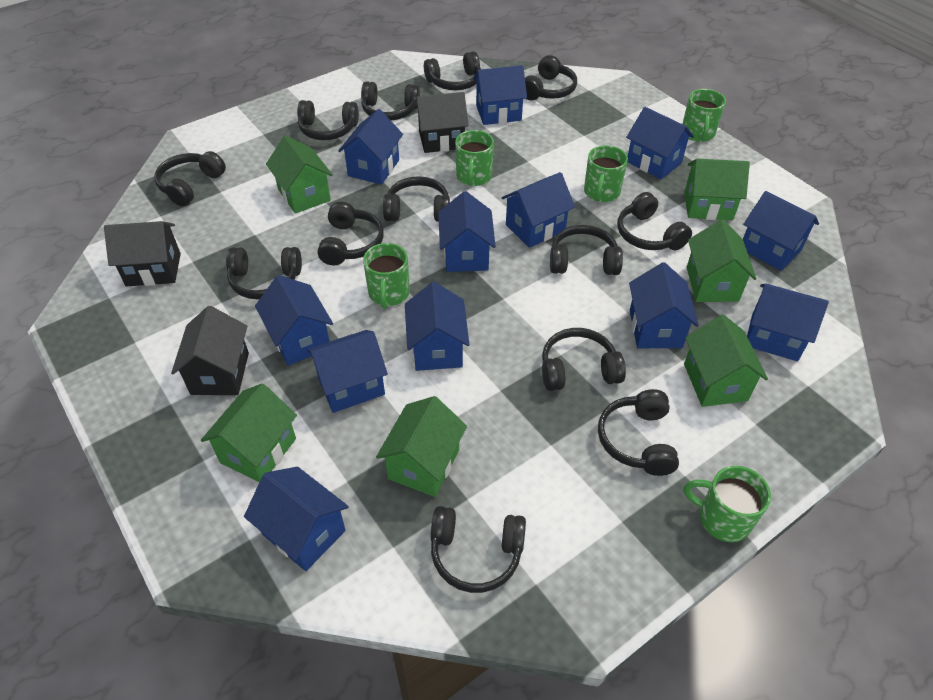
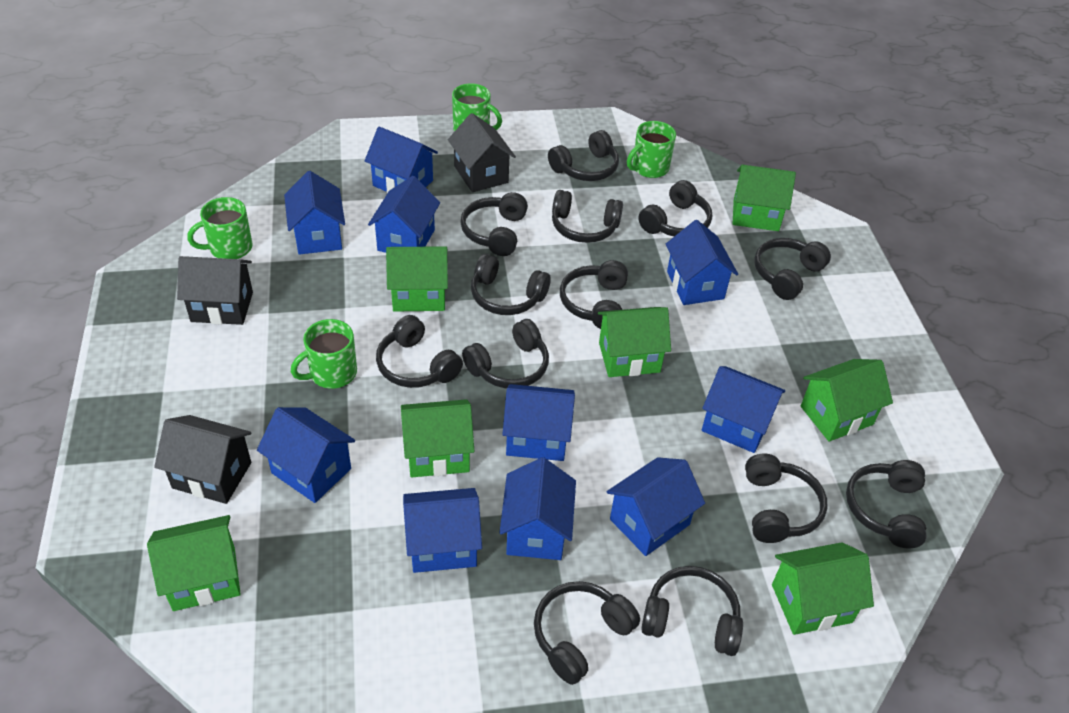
blue house: [244,467,349,571] [255,275,333,366] [307,330,388,413] [338,109,403,185] [405,282,469,371] [438,191,496,272] [473,65,527,125] [501,172,575,248] [626,107,694,179] [629,262,699,348] [743,191,819,271] [747,283,829,361] = 12 -> [257,407,355,503] [284,171,345,255] [365,127,438,193] [368,176,440,253] [403,488,482,573] [499,457,576,560] [502,384,575,461] [606,457,705,556] [666,220,738,305] [702,366,785,453] = 10
green house: [201,383,297,482] [266,136,333,214] [376,396,467,497] [684,159,750,220] [684,315,768,407] [687,219,756,302] = 6 -> [147,515,241,611] [386,246,448,312] [401,399,474,477] [598,307,671,377] [733,165,796,231] [772,542,874,635] [801,359,893,442] = 7
green mug: [363,243,410,309] [455,130,494,186] [584,145,628,202] [683,89,726,142] [684,466,771,542] = 5 -> [187,197,253,259] [291,319,357,389] [452,83,502,132] [627,121,676,178] = 4

